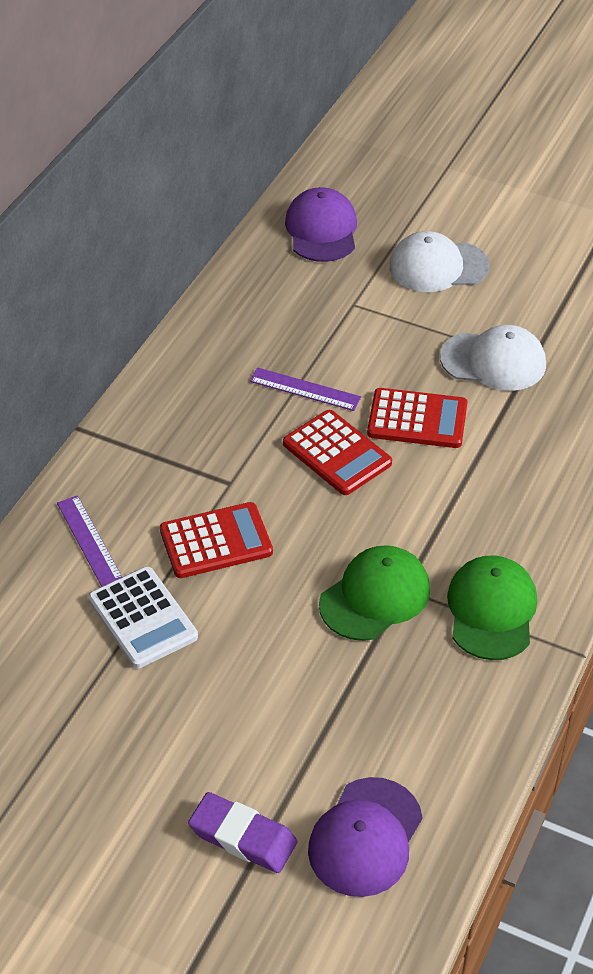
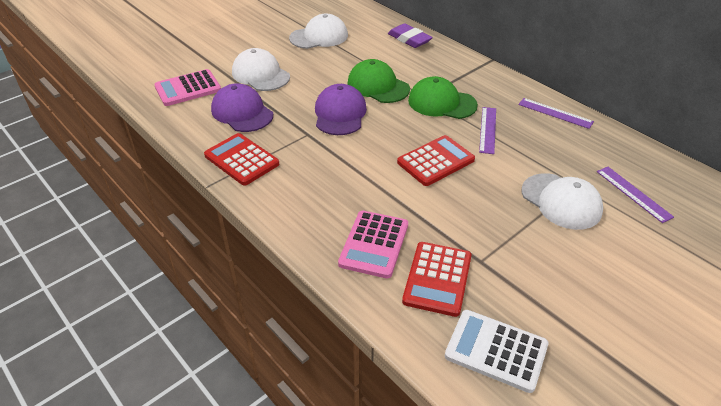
pink calculator: none = 0 -> [154,69,221,106] [338,211,408,279] = 2
purple ruler: [57,495,122,587] [250,368,361,411] = 2 -> [479,107,496,154] [518,98,594,129] [597,167,674,223] = 3
white cap: [389,231,490,292] [440,325,546,391] = 2 -> [232,48,290,91] [289,14,348,49] [522,173,603,230] = 3

